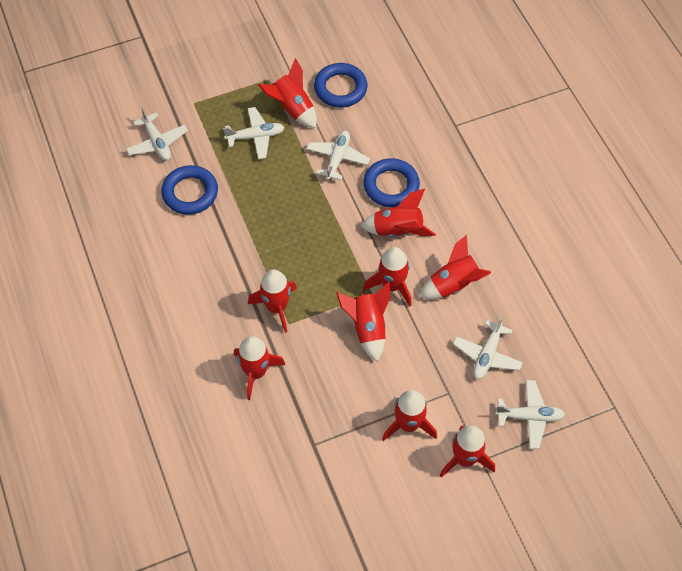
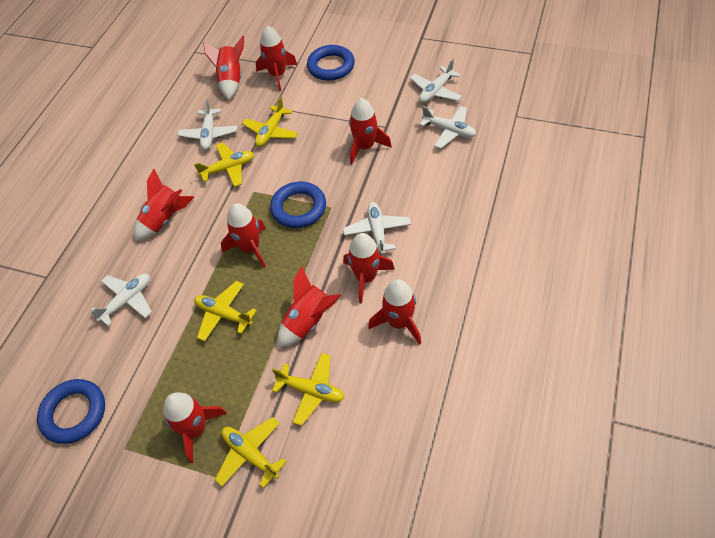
yellow plane: none = 0 -> [194,142,254,187] [194,281,257,342] [215,417,287,488] [242,97,298,147] [272,353,344,426] = 5

